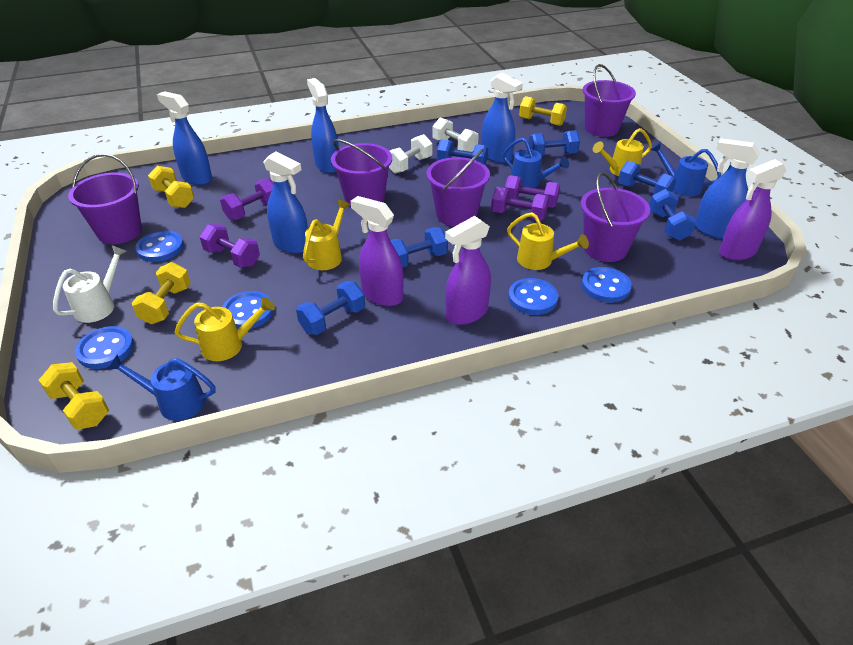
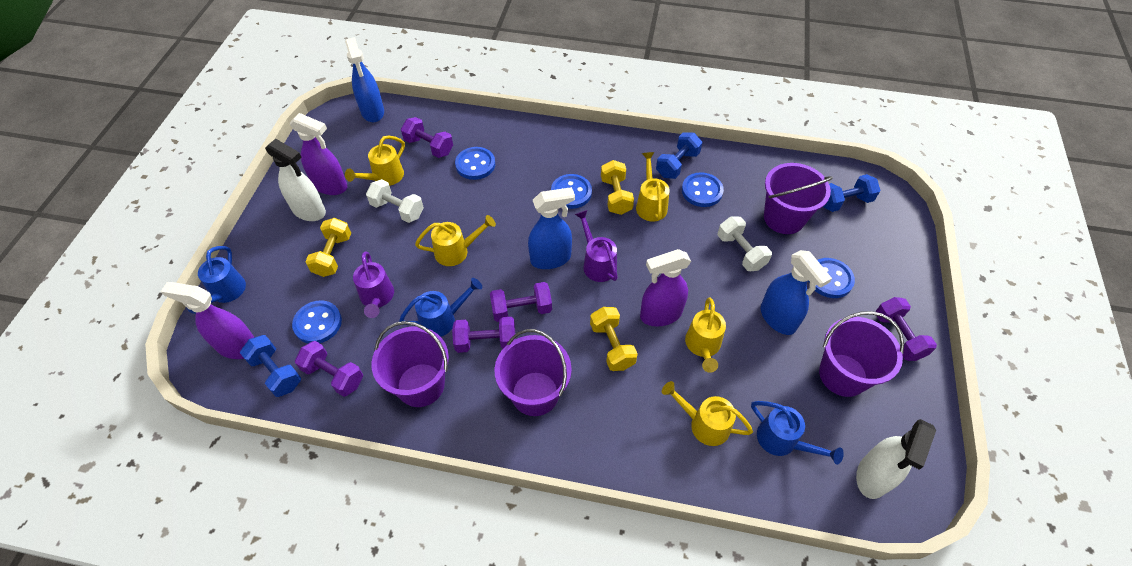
blue dumbbell: [296,281,365,335] [390,227,448,267] [437,139,488,166] [529,130,580,156] [618,161,676,195] [649,189,696,241] = 6 -> [240,335,301,397] [656,132,702,179] [823,174,881,212] = 3
blue spray bottle: [157,91,212,185] [263,152,308,253] [307,78,339,173] [481,73,523,163] [695,139,760,239] = 5 -> [345,37,384,122] [528,187,575,269] [761,250,832,335] = 3
purple bucket: [68,154,142,244] [331,139,392,207] [427,149,490,226] [581,172,650,262] [583,64,636,137] = 5 -> [371,321,449,407] [495,329,572,416] [764,163,833,234] [819,311,904,397] = 4
purple dumbbell: [200,224,260,268] [220,178,273,221] [491,187,549,221] [505,175,560,208] = 4 -> [295,341,363,397] [401,117,453,158] [452,317,516,353] [490,282,552,322] [876,297,937,361] = 5
purple watering can: none = 0 -> [353,252,394,318] [575,210,618,282] = 2
white spray bottle: none = 0 -> [265,138,326,221] [856,419,936,499] = 2
white watering can: [53,245,127,323] = 1 -> none = 0
yellow dumbbell: [39,362,109,430] [132,262,191,324] [148,166,194,208] [519,96,567,126] = 4 -> [305,218,351,277] [590,307,638,371] [601,160,634,215] = 3
yellow watering can: [175,297,275,361] [303,200,350,270] [507,212,589,270] [593,128,652,176] = 4 -> [345,135,405,186] [415,215,496,266] [636,152,670,221] [662,381,753,446] [685,297,726,373] = 5

